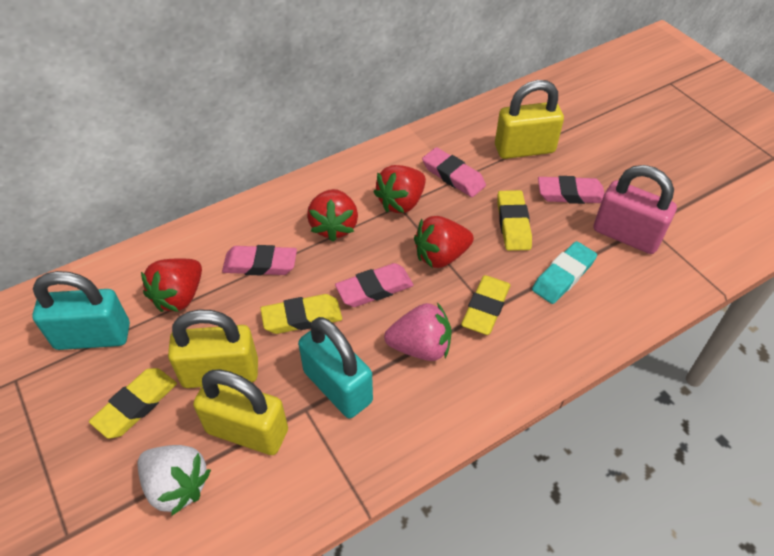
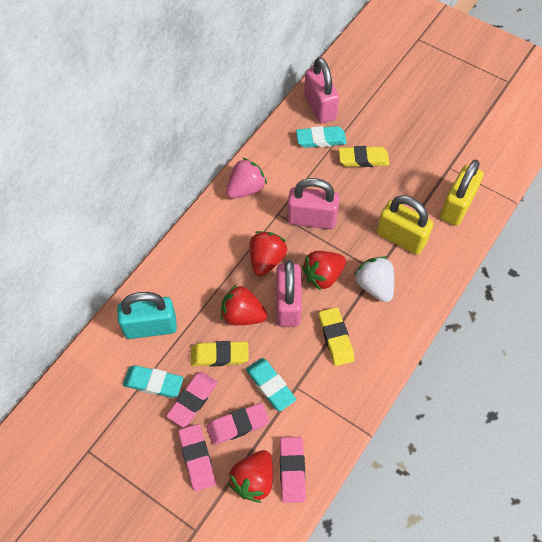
pink padlock: [594,165,677,254] = 1 -> [276,260,302,327] [287,178,340,229] [304,57,339,124] = 3
turquoise eraser: [532,241,597,304] = 1 -> [123,365,183,398] [246,358,296,411] [296,126,347,148] = 3
turquoise padlock: [32,271,130,350] [298,317,373,418] = 2 -> [117,292,177,339] = 1
yellow eraser: [89,368,177,439] [260,294,342,334] [461,275,511,335] [497,190,532,251] = 4 -> [191,341,249,367] [319,307,355,366] [339,146,389,167] = 3
yellow padlock: [168,309,258,388] [193,369,288,455] [495,80,564,159] = 3 -> [377,195,433,255] [440,160,484,226] = 2

